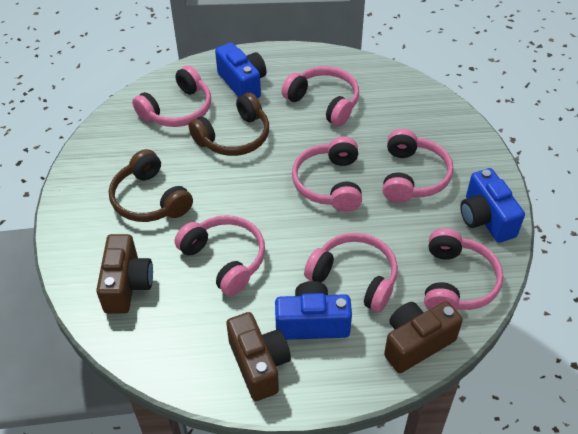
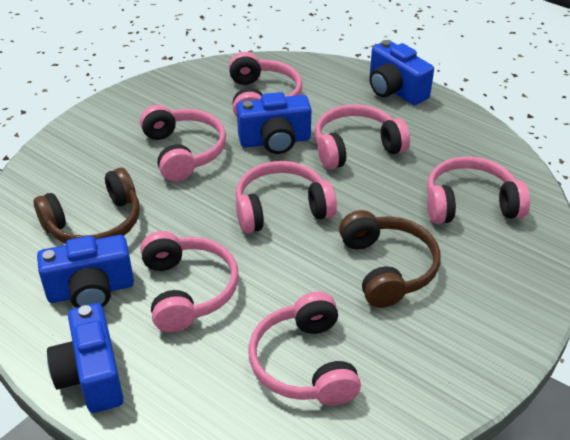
blue camera: [215,42,266,98] [275,281,352,340] [460,168,525,243] = 3 -> [37,235,134,308] [47,303,124,413] [237,92,312,154] [369,40,434,105] = 4
brown camera: [96,234,153,314] [226,312,291,401] [384,301,463,373] = 3 -> none = 0

